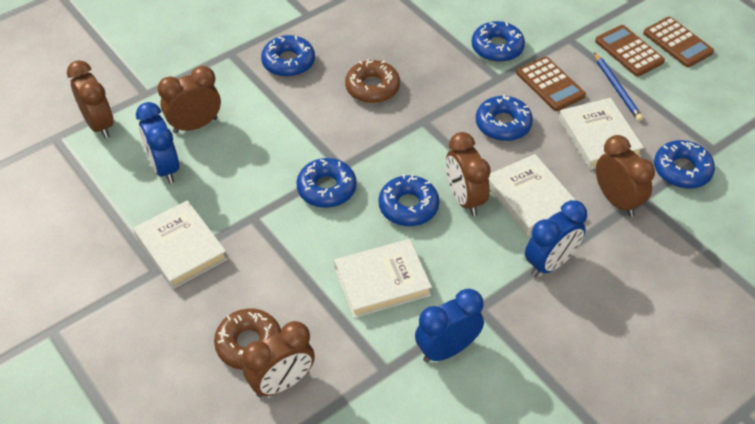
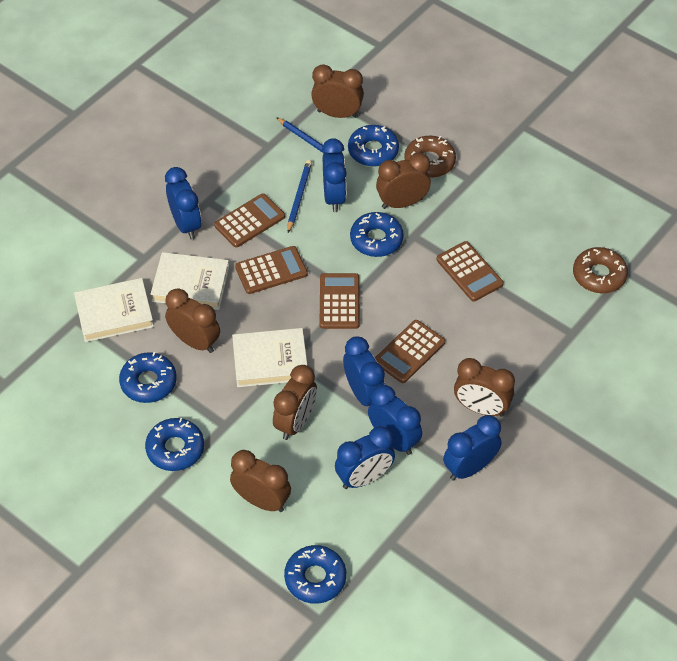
blue clock: [136,102,179,183] [415,288,484,363] [525,200,587,277] = 3 -> [165,167,202,239] [322,138,347,212] [335,426,395,489] [343,336,385,406] [368,385,422,455] [443,415,502,481] = 6
blue donut: [261,35,315,77] [296,158,357,208] [379,174,439,226] [472,21,525,62] [476,95,533,141] [654,140,715,189] = 6 -> [119,352,177,403] [145,418,204,471] [284,545,346,604] [348,125,399,167] [350,212,404,257] = 5
blue pencil: [594,52,643,121] = 1 -> [276,117,346,164] [287,160,312,233] = 2
brown calculator: [516,56,586,111] [595,25,665,77] [643,17,714,67] = 3 -> [214,193,285,248] [235,246,308,294] [320,273,359,329] [375,320,445,383] [436,241,504,302] = 5
brown clock: [67,60,114,139] [157,66,221,133] [243,321,315,398] [446,132,491,216] [596,135,655,217] = 5 -> [165,288,220,353] [230,450,291,512] [273,365,317,440] [311,64,364,118] [376,153,431,209] [454,358,515,417] = 6
white book: [133,200,228,289] [334,239,432,318] [488,154,576,236] [559,98,644,170] = 4 -> [74,278,154,342] [151,252,229,310] [232,328,307,387] = 3

